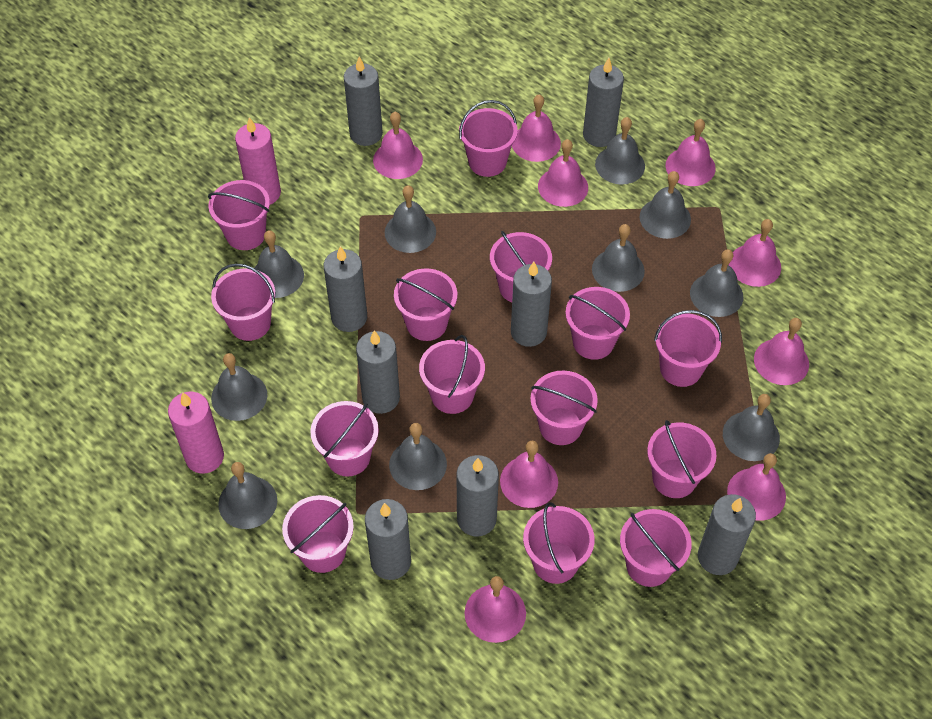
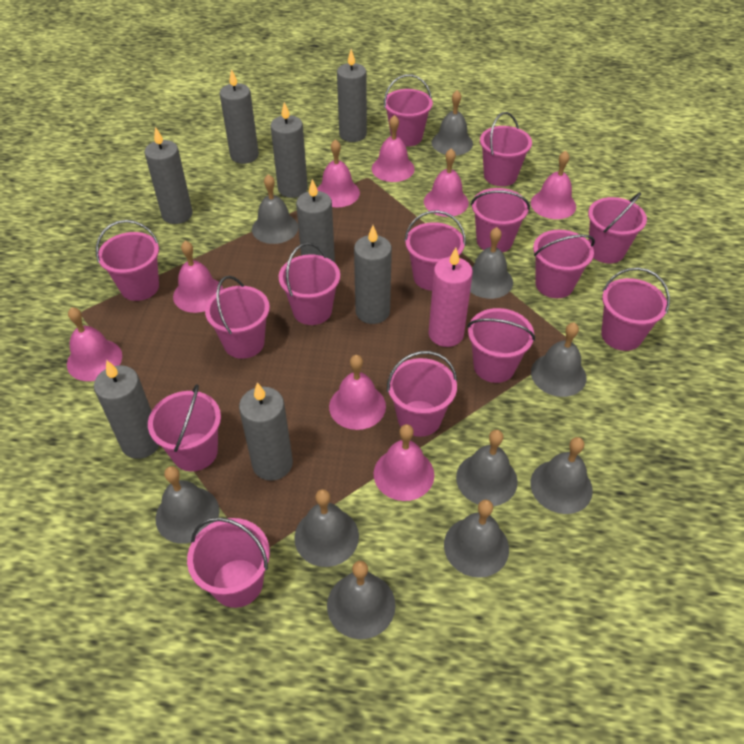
pink bell: [373,112,423,179] [464,576,526,643] [500,441,558,508] [512,94,561,162] [538,139,588,207] [665,119,716,186] [727,453,786,521] [729,219,781,287] [754,318,809,385] = 9 -> [67,307,122,381] [173,241,223,313] [317,139,360,207] [329,355,386,430] [372,115,415,182] [374,424,434,501] [424,148,469,217] [531,151,576,219] = 8
pink candle: [168,392,224,473] [235,117,281,204] = 2 -> [429,248,473,347] = 1

